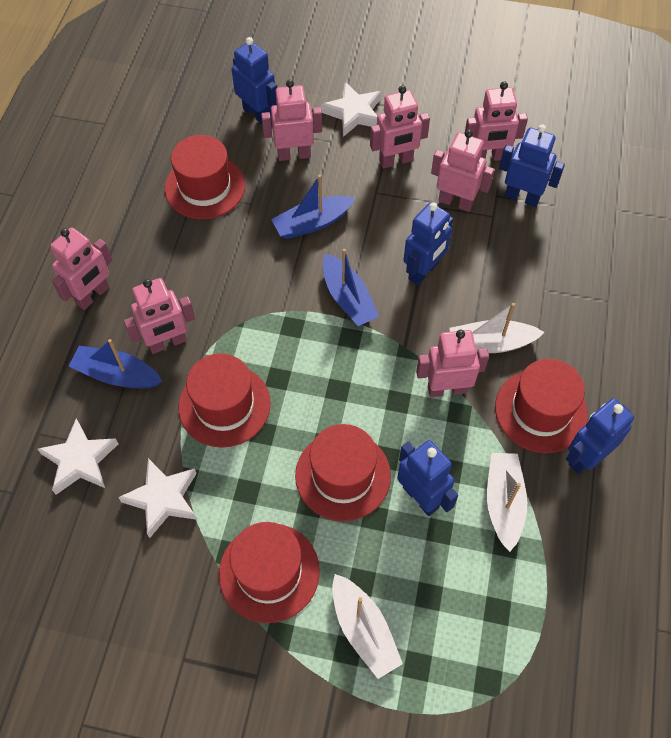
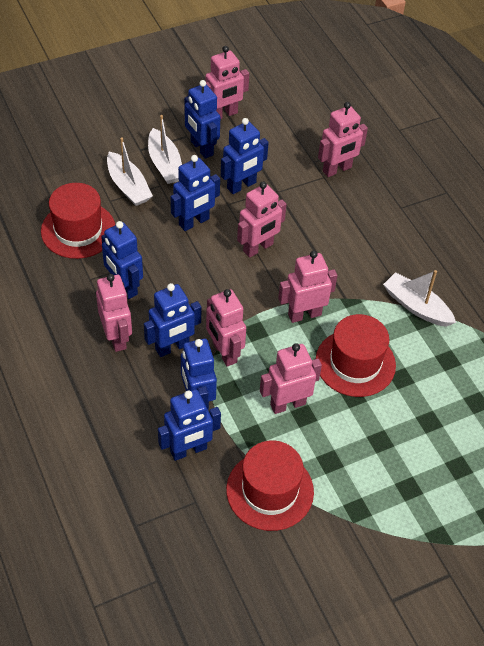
blue boat: [69,339,162,388] [271,174,355,239] [323,249,379,326] = 3 -> none = 0
blue robot: [232,37,277,124] [397,440,458,516] [403,202,454,285] [499,124,565,207] [566,398,634,474] = 5 -> [101,221,143,299] [144,283,201,357] [158,389,221,461] [171,155,220,231] [181,339,217,411] [184,80,220,159] [221,118,269,194] = 7
red hat: [165,135,245,219] [179,353,271,448] [219,522,320,623] [295,424,391,521] [495,359,588,453] = 5 -> [41,183,115,259] [226,441,314,531] [316,314,396,397] = 3
white star: [38,419,118,495] [118,458,197,538] [321,82,381,137] = 3 -> none = 0

